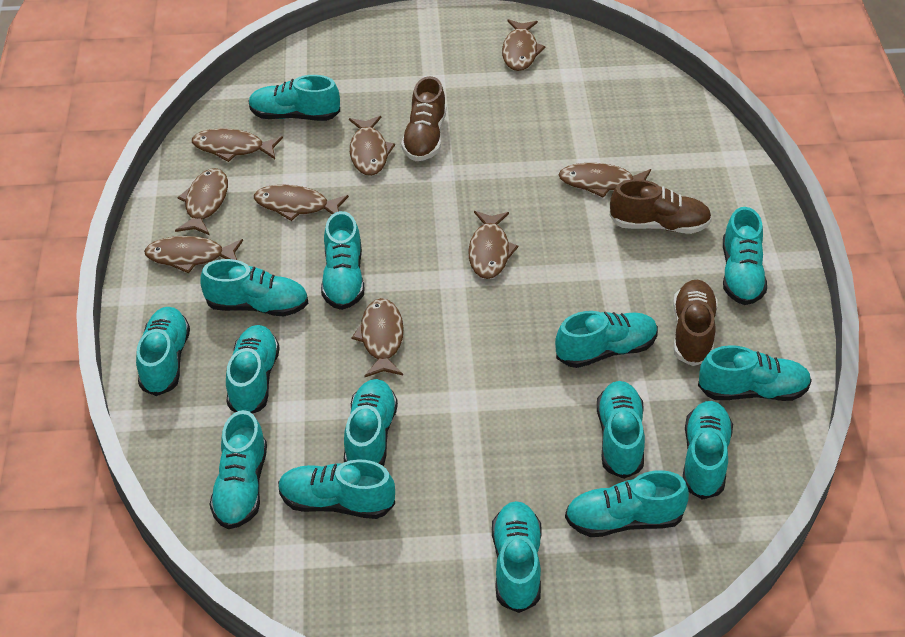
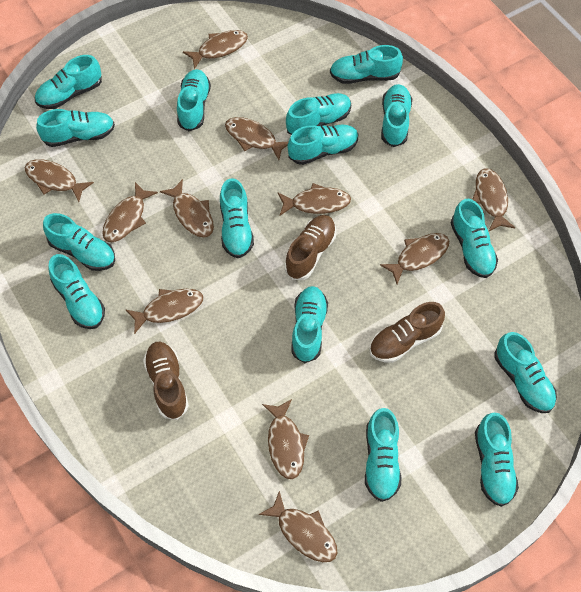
brown fish: [144,236,243,274] [175,168,228,235] [192,128,283,162] [254,185,349,221] [349,116,395,176] [351,298,404,377] [469,211,518,279] [502,19,545,71] [558,163,651,198] = 9 -> [25,159,94,202] [102,182,158,242] [126,289,203,334] [160,179,214,237] [183,30,248,69] [225,117,288,160] [259,491,337,562] [262,399,309,479] [278,183,351,215] [380,233,449,284] [472,168,515,232] = 11

